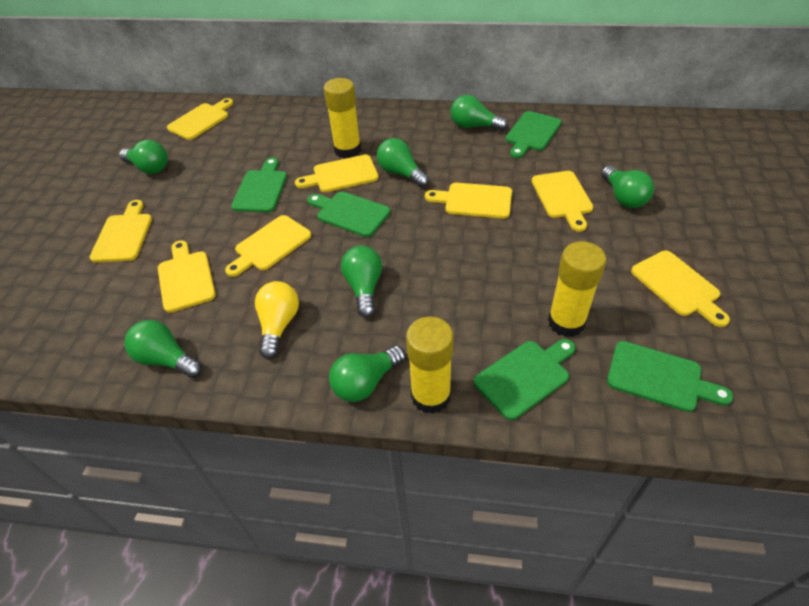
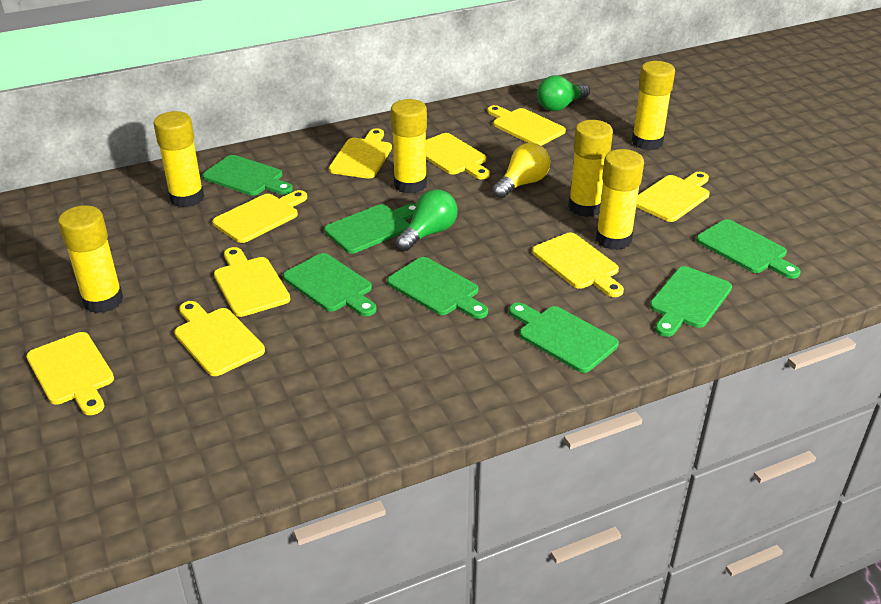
green cutting board: [231,158,287,213] [307,192,390,237] [474,339,576,420] [506,111,562,158] [607,341,733,412] = 5 -> [203,155,293,196] [283,253,377,316] [324,203,416,253] [387,257,488,319] [509,302,619,373] [650,266,732,337] [696,219,801,279] = 7
green light bulb: [119,140,168,174] [124,320,202,378] [329,346,405,402] [341,246,382,318] [377,138,429,187] [451,95,508,131] [601,166,654,208] = 7 -> [396,189,458,251] [537,75,590,111] = 2
yellow cutting board: [90,200,152,262] [158,240,216,313] [167,98,233,140] [225,215,312,277] [295,154,379,192] [425,183,512,218] [532,171,593,232] [631,251,730,327] = 8 -> [26,332,114,415] [175,301,265,376] [213,190,307,243] [214,247,290,317] [329,128,392,179] [426,133,490,179] [487,105,566,146] [532,233,624,297] [636,172,710,222] = 9
yellow glue stick: [323,78,361,159] [406,316,454,414] [548,241,606,337] = 3 -> [58,205,123,313] [153,111,204,207] [391,99,427,194] [568,120,613,217] [596,149,644,250] [631,61,675,150] = 6

